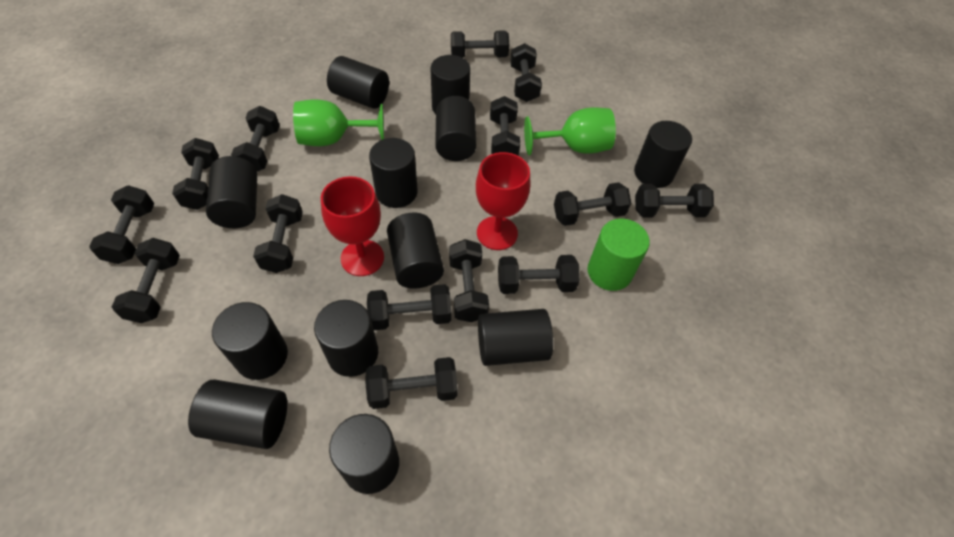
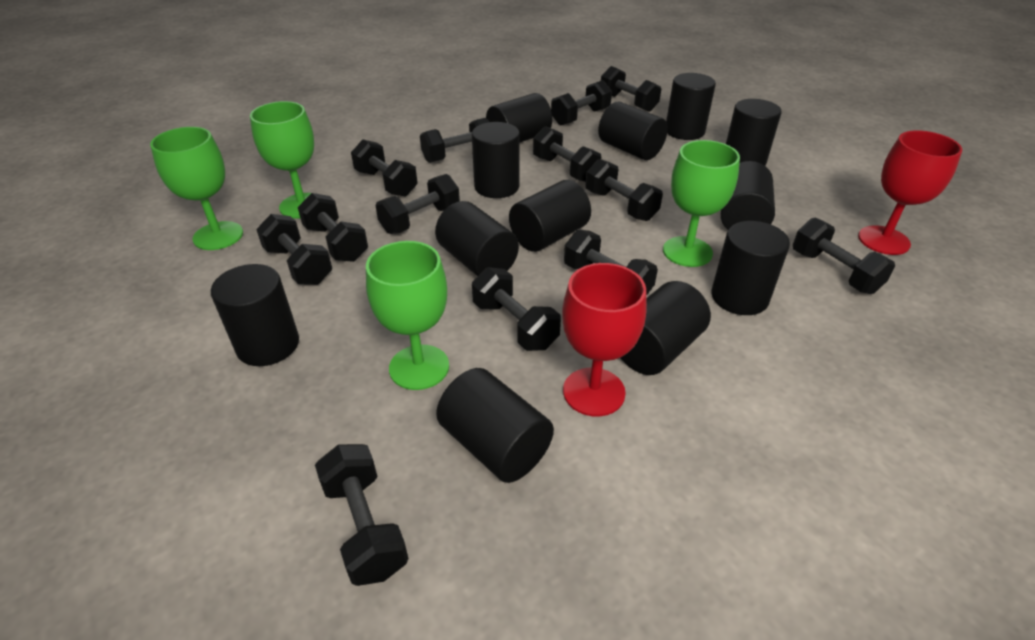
black dumbbell: [89,185,154,264] [112,238,180,323] [172,138,219,210] [231,106,280,172] [253,194,303,273] [365,357,458,409] [367,284,452,330] [449,239,489,322] [451,31,509,58] [490,96,520,155] [498,255,580,294] [510,43,542,102] [554,182,631,226] [635,184,714,217] = 14 -> [256,214,332,285] [298,193,368,262] [315,444,409,586] [351,139,418,197] [375,174,460,234] [420,118,489,163] [472,267,561,351] [533,126,601,182] [551,80,612,125] [564,230,658,296] [585,159,663,221] [601,66,661,112] [793,218,895,294] = 13
green cylinder: [588,219,650,291] = 1 -> none = 0
green goblet: [293,99,384,146] [524,107,616,155] = 2 -> [150,127,243,250] [250,101,314,219] [366,241,449,390] [663,140,740,267] = 4

